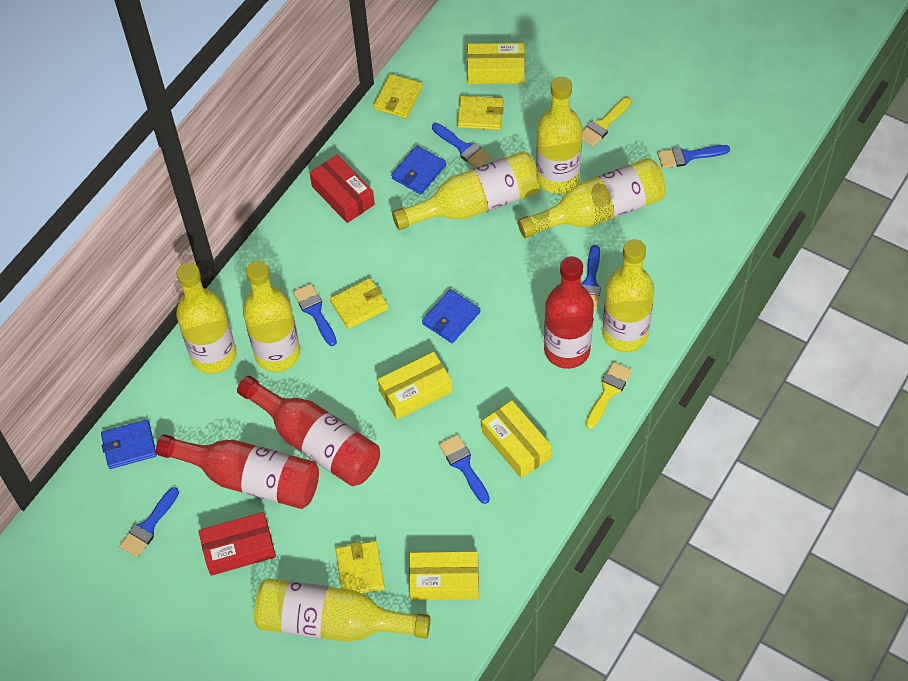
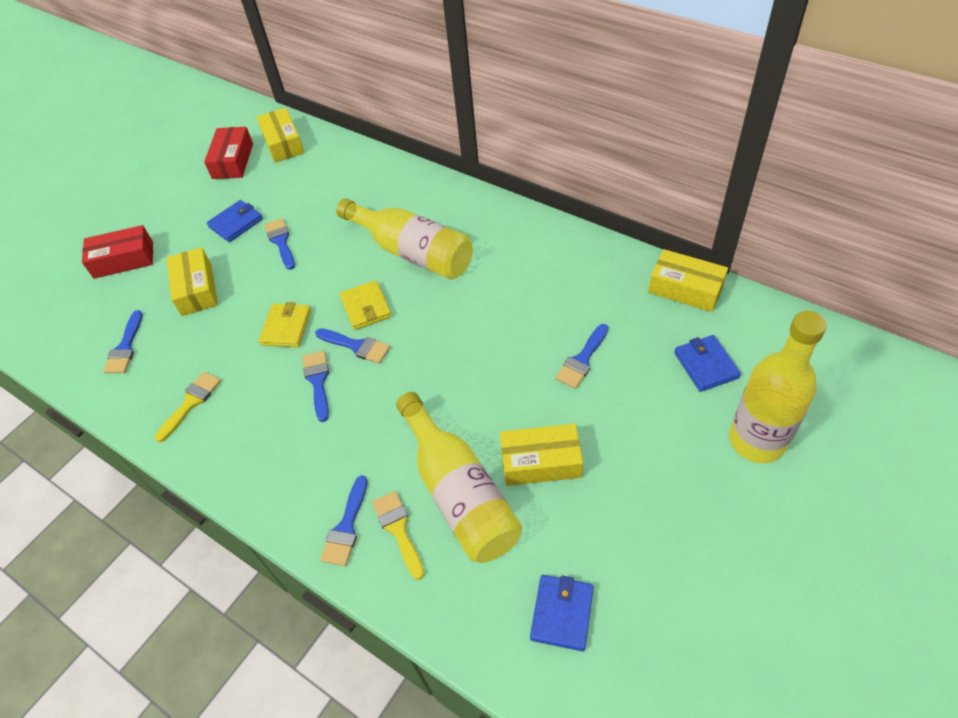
red bottle: [156,434,319,509] [237,376,380,486] [544,256,594,369] = 3 -> none = 0
yellow bottle: [176,263,236,374] [243,261,300,372] [254,578,431,642] [392,151,541,230] [518,158,666,238] [536,77,583,194] [602,239,654,352] = 7 -> [336,198,473,279] [396,392,522,563] [729,311,827,463] = 3
yellow wallet: [330,278,388,329] [335,541,385,594] [374,74,423,118] [457,96,504,130] = 4 -> [259,302,311,347] [340,280,392,330] = 2

